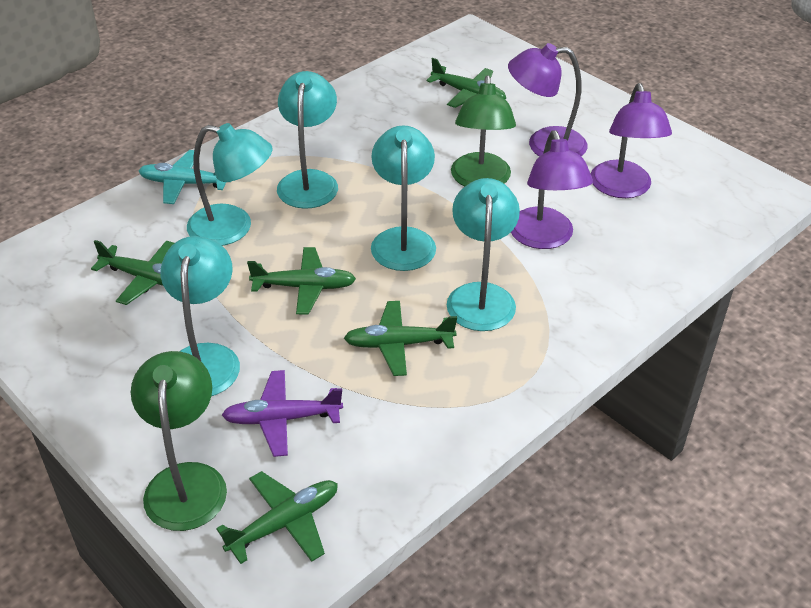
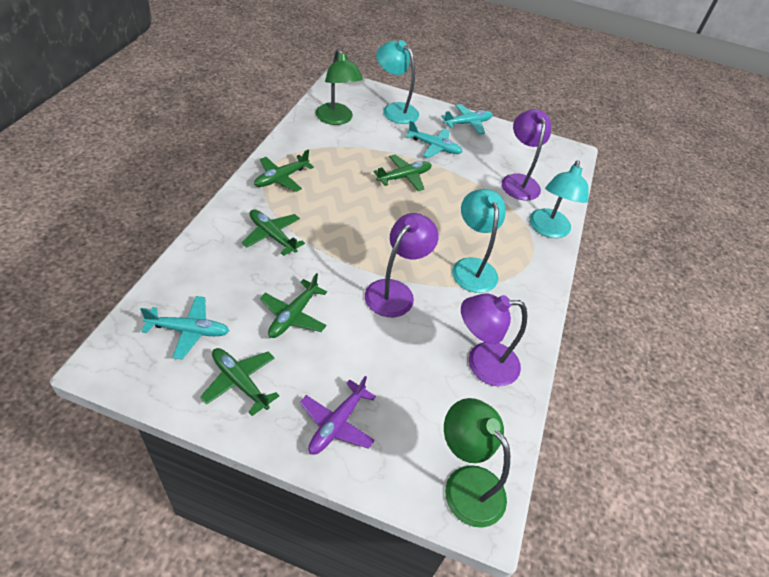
turquoise lamp: [161,236,240,396] [187,123,273,246] [277,71,338,209] [371,126,436,271] [447,178,520,331] = 5 -> [376,40,419,124] [452,189,505,293] [530,161,589,238] = 3
turquoise plane: [139,150,231,204] = 1 -> [140,296,229,359] [406,121,462,158] [441,104,493,135] = 3

